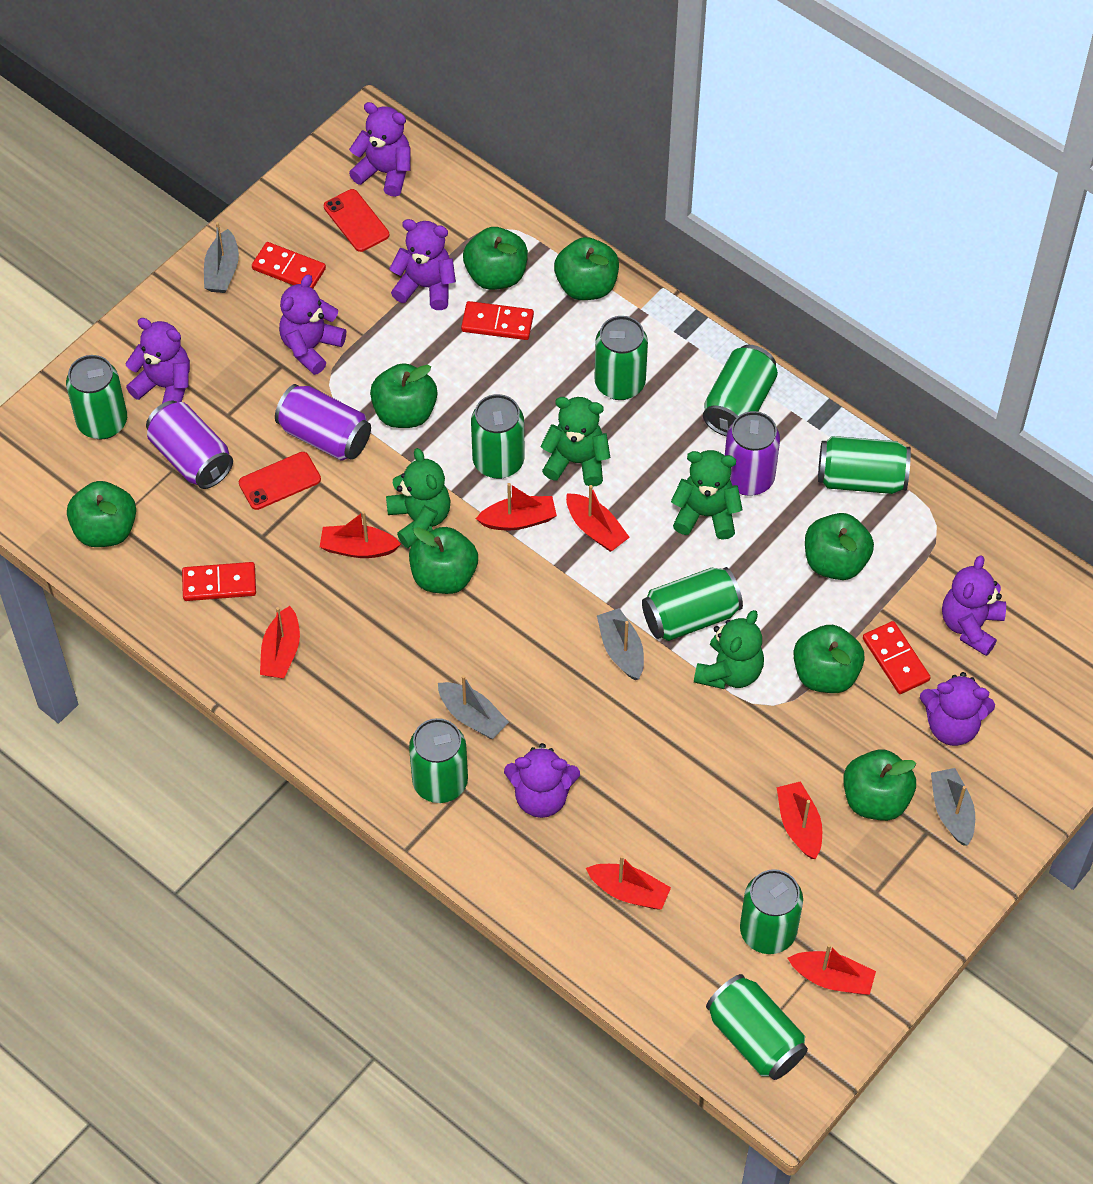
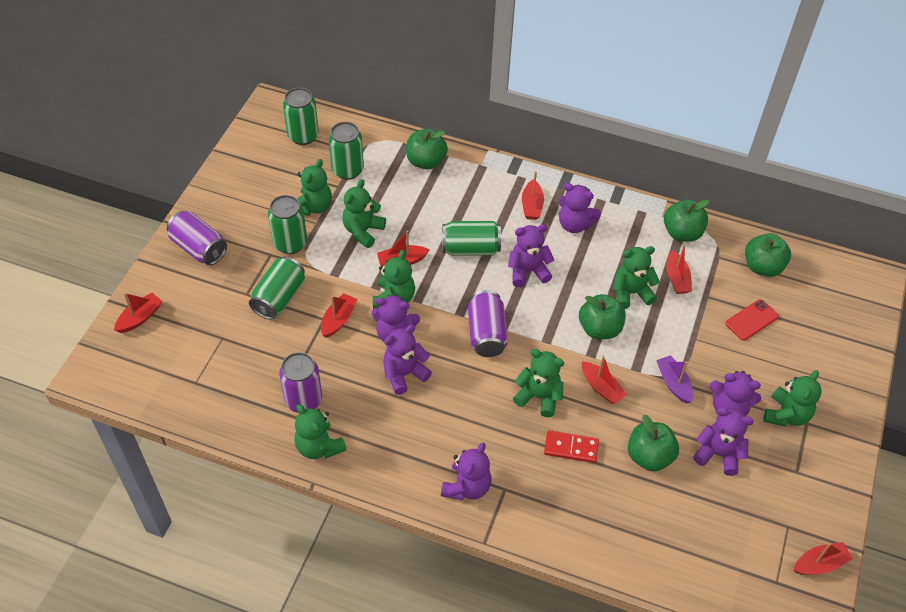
green apple: [67,481,136,547] [370,363,437,428] [409,527,478,594] [463,227,528,290] [554,237,619,300] [793,625,865,693] [805,513,874,580] [843,750,916,821] = 8 -> [406,129,448,170] [579,294,626,339] [628,415,679,472] [664,199,709,242] [745,233,791,277] = 5
green can: [66,355,127,440] [409,718,468,803] [471,394,525,479] [594,316,648,400] [642,567,743,641] [703,345,778,436] [706,974,808,1080] [740,869,803,954] [818,436,911,494] = 9 -> [249,256,305,320] [268,195,307,254] [283,88,319,145] [329,122,364,180] [442,221,501,256] = 5
green teddy bear: [386,448,450,548] [540,397,611,487] [671,450,743,540] [694,610,764,689] = 4 -> [294,404,347,459] [297,159,332,216] [342,179,386,248] [373,250,415,309] [513,349,564,418] [613,246,660,309] [763,370,822,427] = 7
grey boat: [204,222,239,293] [438,675,509,739] [597,608,644,680] [931,768,975,846] = 4 -> none = 0
purple boat: none = 0 -> [656,355,693,404] = 1
red domino: [182,562,256,601] [252,242,326,289] [461,301,534,340] [863,621,931,694] = 4 -> [544,430,599,463] = 1
red phone: [239,452,321,510] [324,189,389,252] = 2 -> [725,299,779,341] = 1

